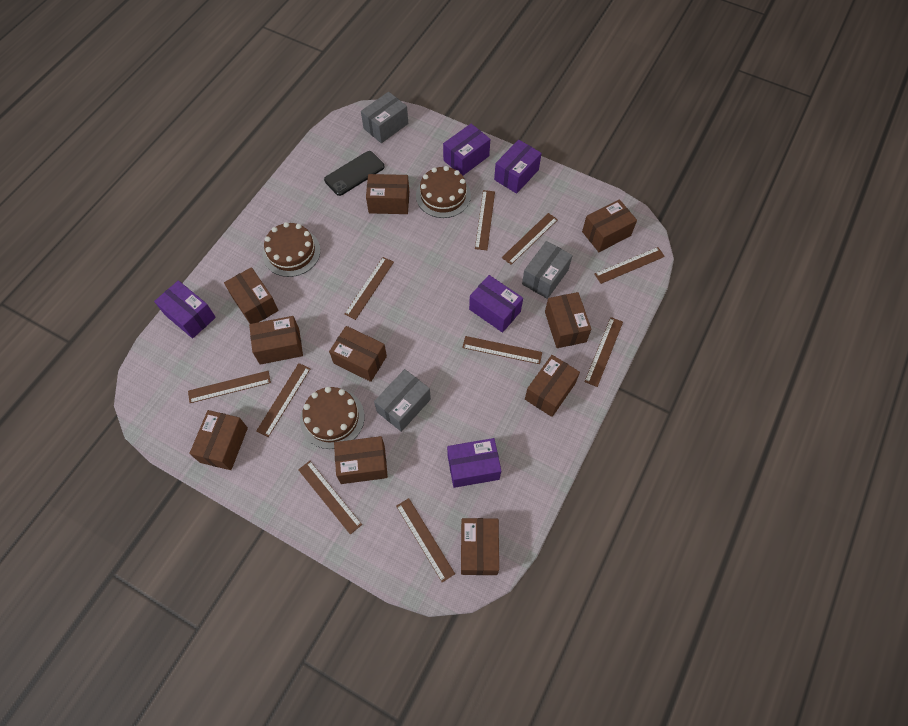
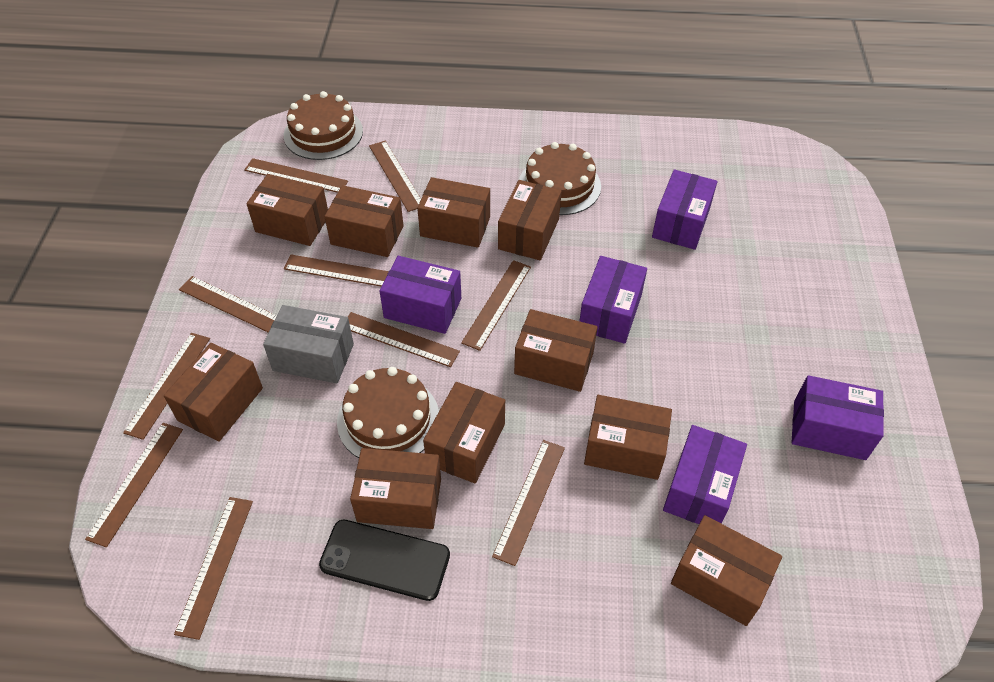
grey box: [361,92,408,143] [374,369,431,432] [522,241,573,299] = 3 -> [263,305,354,383] = 1

